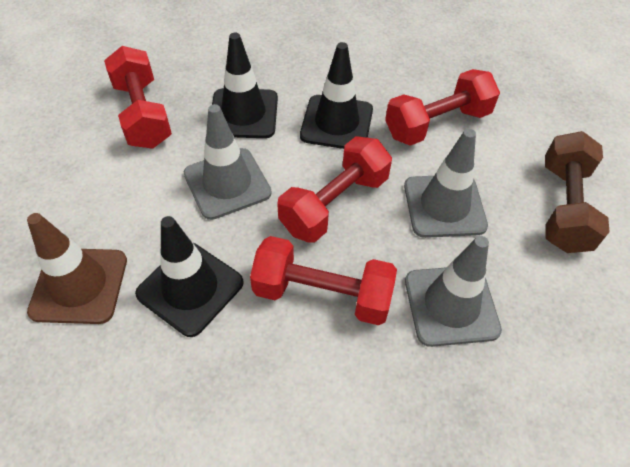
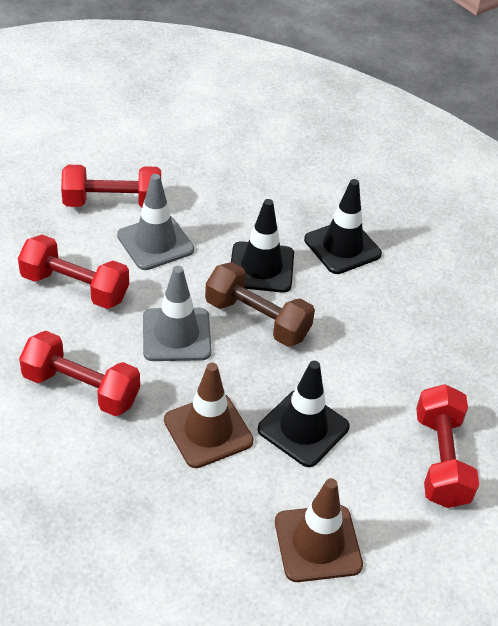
brown traffic cone: [27,213,127,324] = 1 -> [164,363,254,468] [275,478,363,582] = 2
grey traffic cone: [184,104,272,220] [404,129,488,238] [405,236,502,347] = 3 -> [117,174,194,270] [143,266,211,361] = 2

